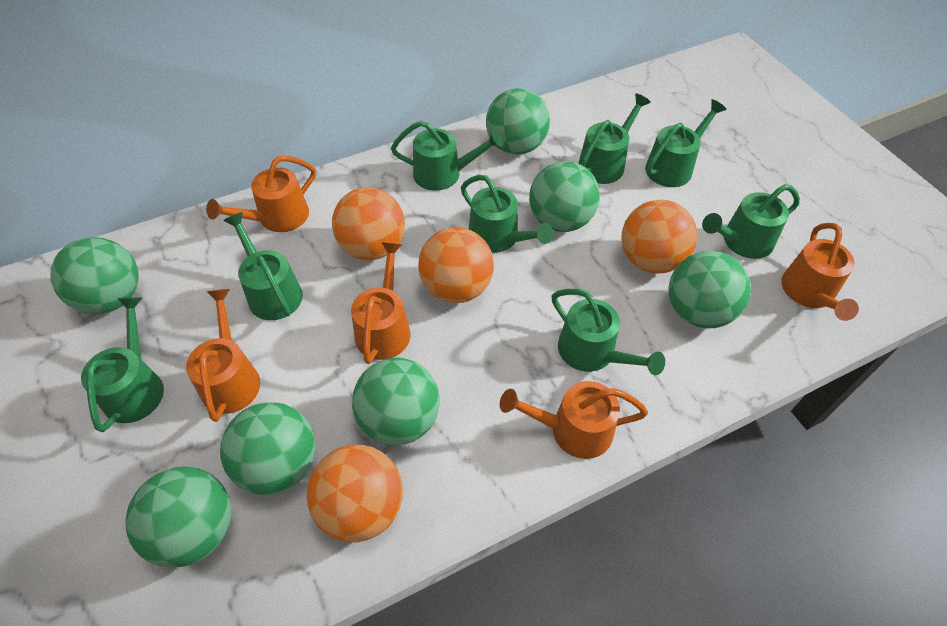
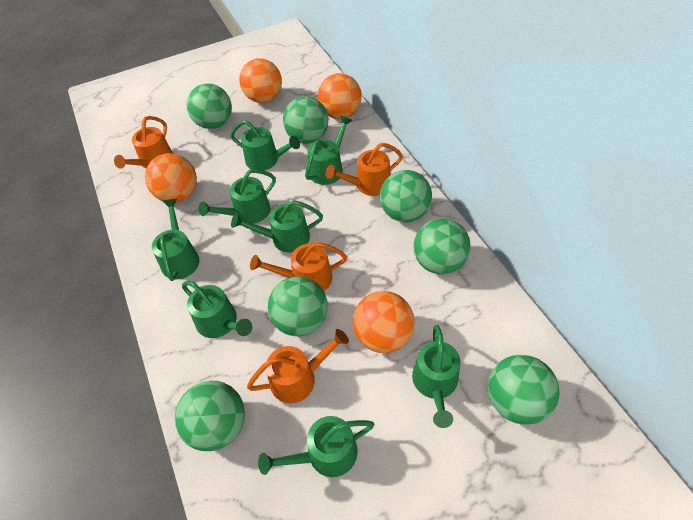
orange watering can: [186,289,260,422] [206,156,316,232] [351,242,411,364] [500,381,648,459] [781,223,859,321] = 5 -> [114,116,173,169] [247,329,349,403] [250,242,347,291] [326,143,403,196] = 4

